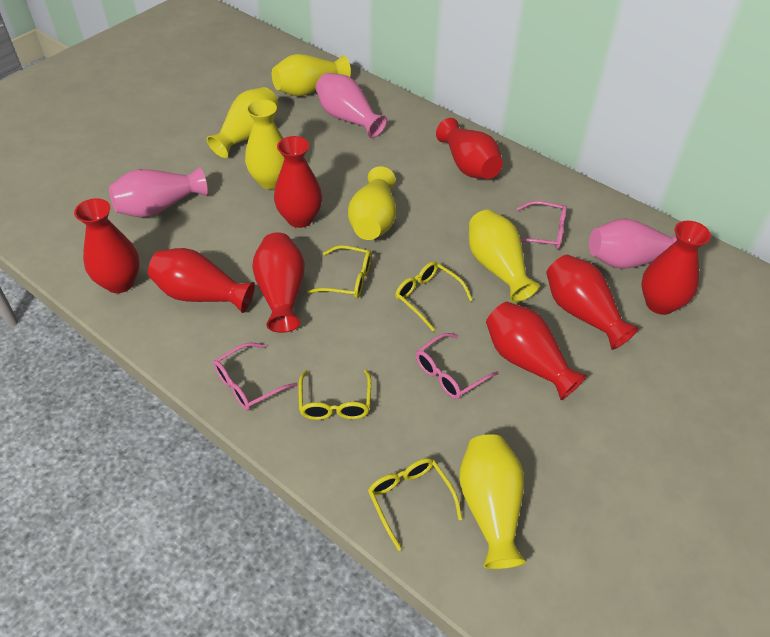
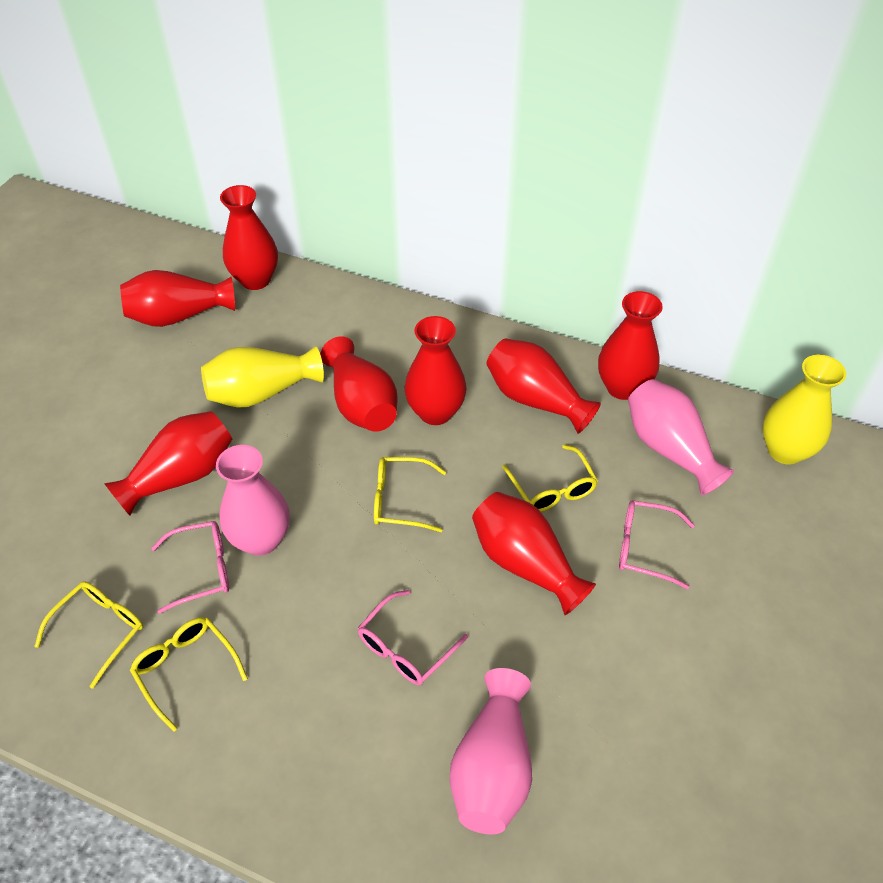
yellow vase: [206,87,278,158] [245,99,285,189] [272,54,351,96] [348,166,396,240] [459,434,526,569] [469,210,539,303] = 6 -> [201,346,324,408] [762,355,846,465] = 2

